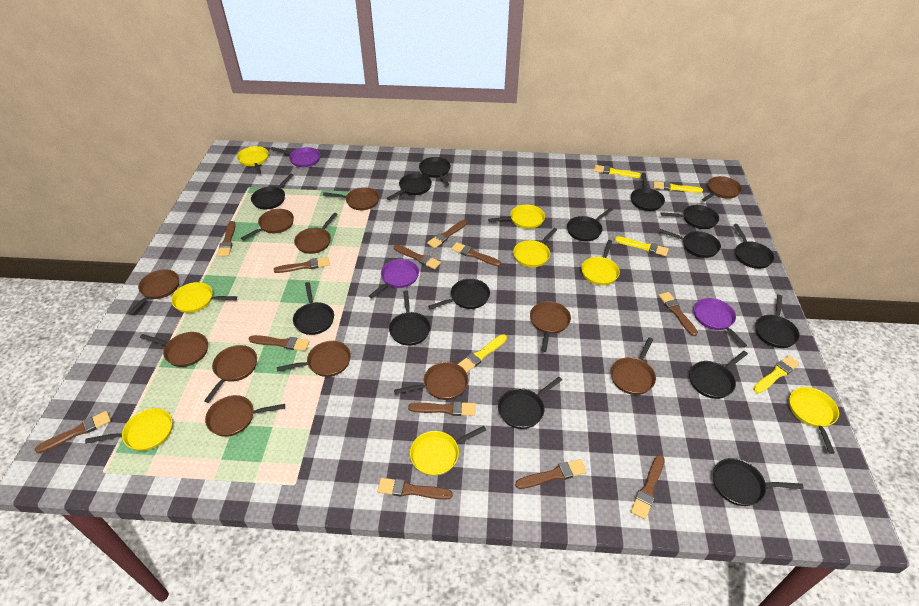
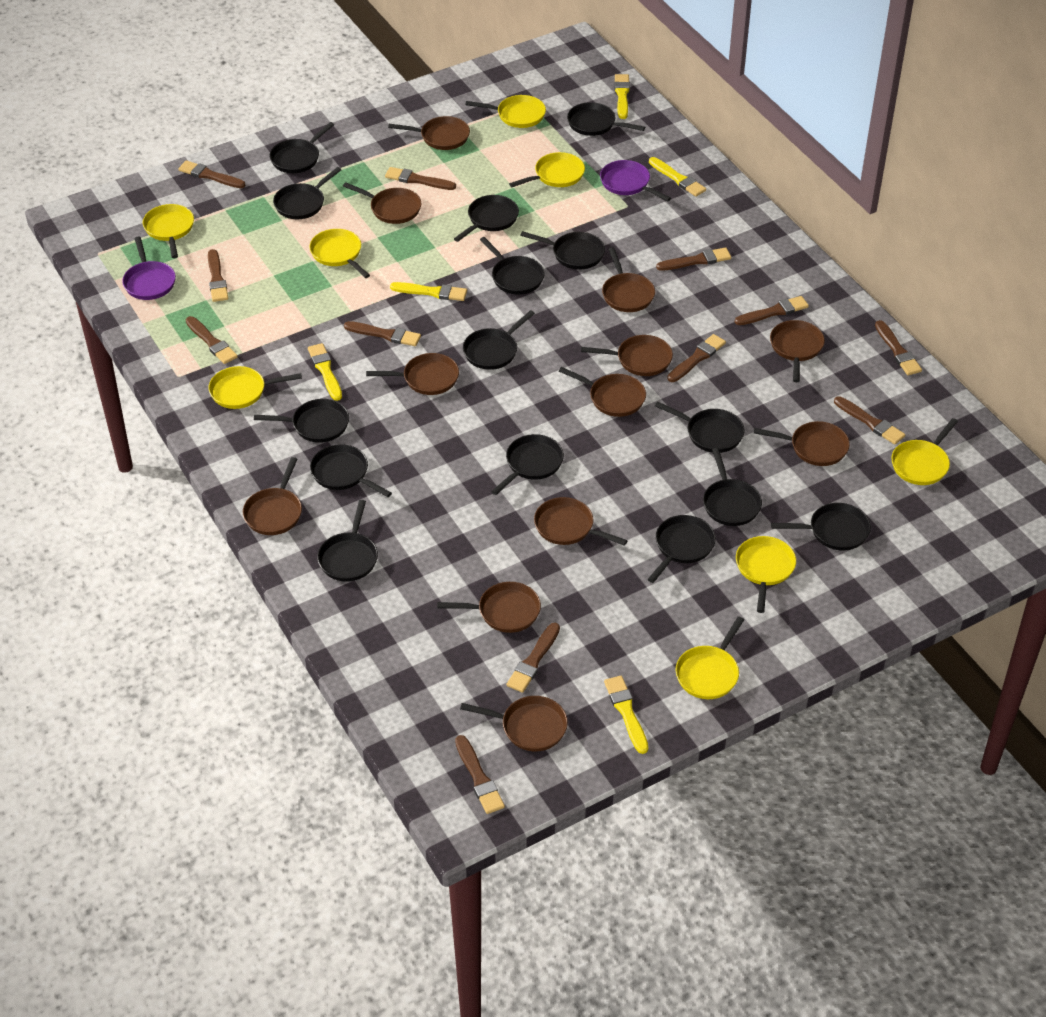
purple pan: [271,147,320,167] [369,259,419,298] [694,298,747,347] = 3 -> [122,236,176,300] [600,160,671,202] = 2

